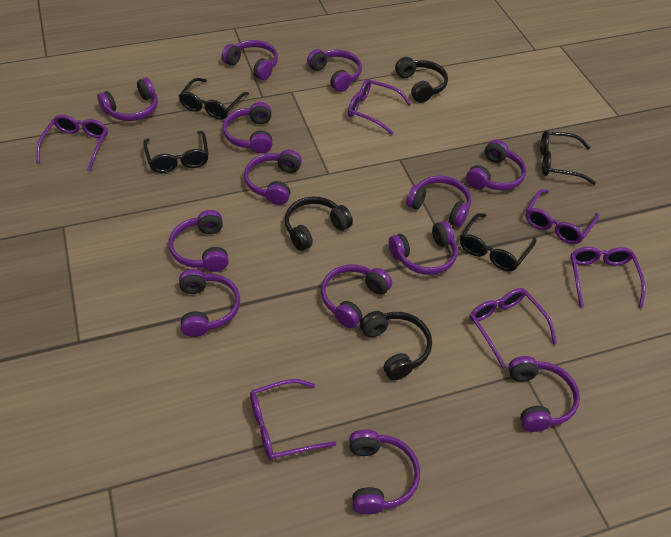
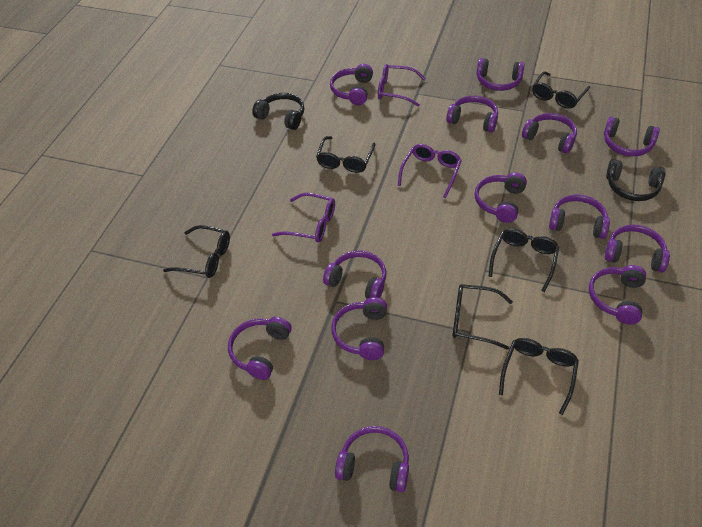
black glasses: [143,131,209,173] [179,78,249,120] [460,213,536,271] [540,131,596,185] = 4 -> [163,225,230,278] [316,136,376,173] [452,284,513,350] [489,228,559,292] [499,338,579,415] [532,71,590,109] = 6
black headphones: [285,196,353,251] [360,311,432,381] [395,57,448,103] = 3 -> [252,93,304,130] [606,159,666,201] = 2
purple glasses: [36,115,108,172] [250,379,336,461] [348,78,411,135] [470,288,557,368] [525,189,599,244] [570,247,646,308] = 6 -> [272,193,335,243] [378,64,426,107] [398,144,462,198] = 3

